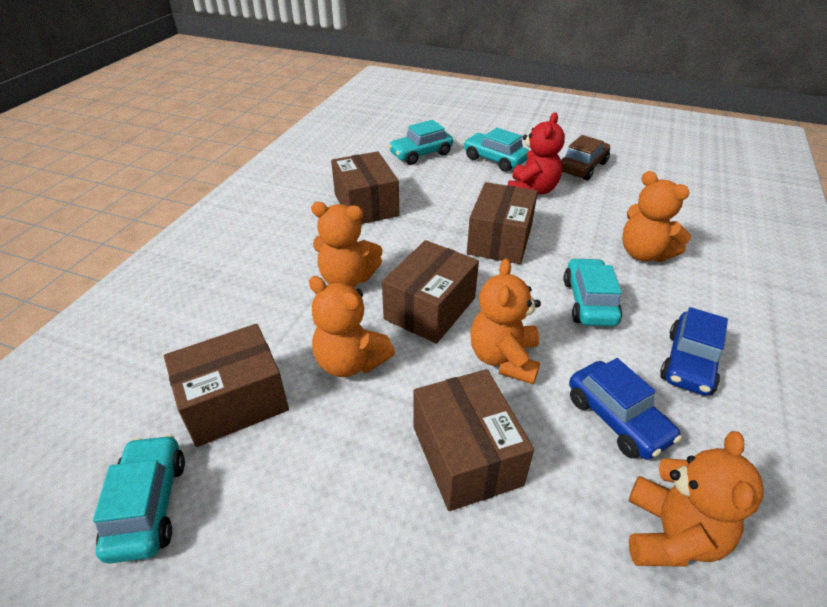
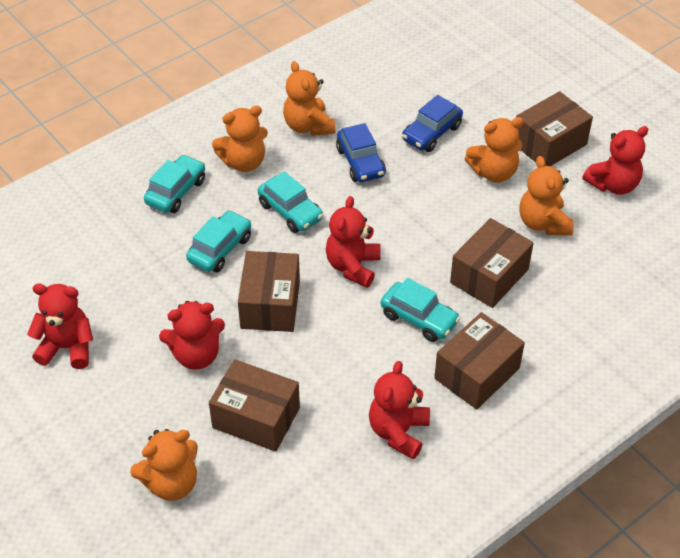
brown car: [561,135,610,181] = 1 -> none = 0
red teddy bear: [508,112,565,195] = 1 -> [27,284,93,369] [159,301,225,370] [326,196,381,288] [369,361,430,459] [582,126,648,195] = 5

